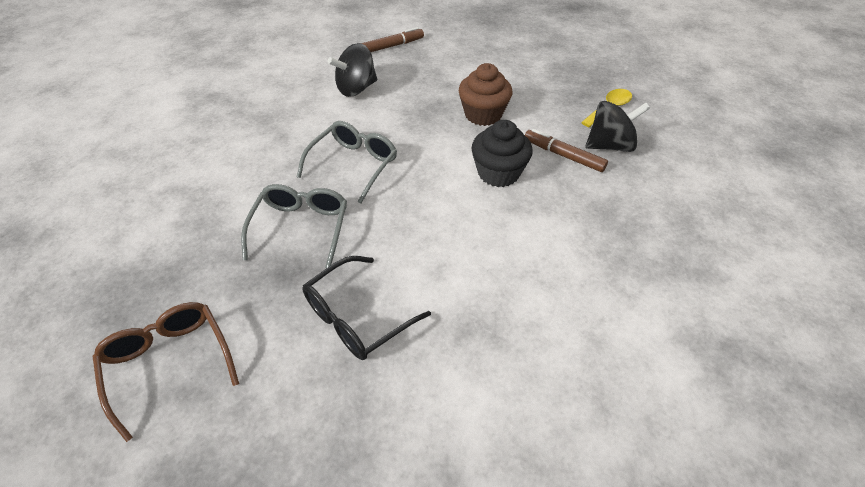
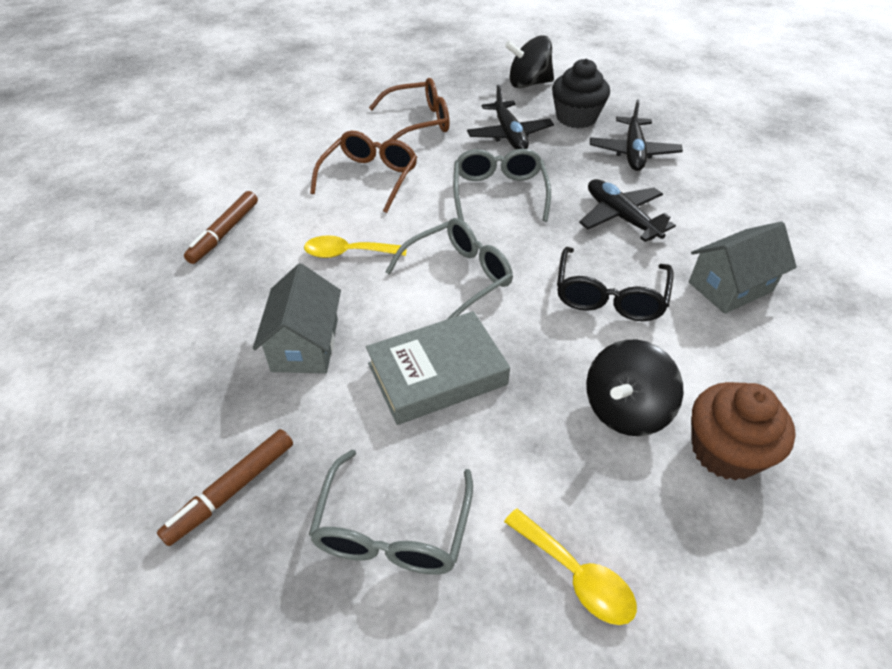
black plane: none = 0 -> [467,84,554,149] [579,179,676,242] [590,99,683,171] = 3
brown glasses: [93,302,239,442] = 1 -> [310,131,417,213] [369,78,450,140] = 2
grey book: none = 0 -> [366,311,510,425] = 1
grey glasses: [241,184,347,268] [297,121,397,204] = 2 -> [309,450,473,575] [385,218,513,320] [453,149,551,222] = 3
grey house: none = 0 -> [253,264,341,374] [689,221,797,314] = 2
yellow spoon: [581,89,632,127] = 1 -> [304,235,407,258] [504,508,637,625] = 2

